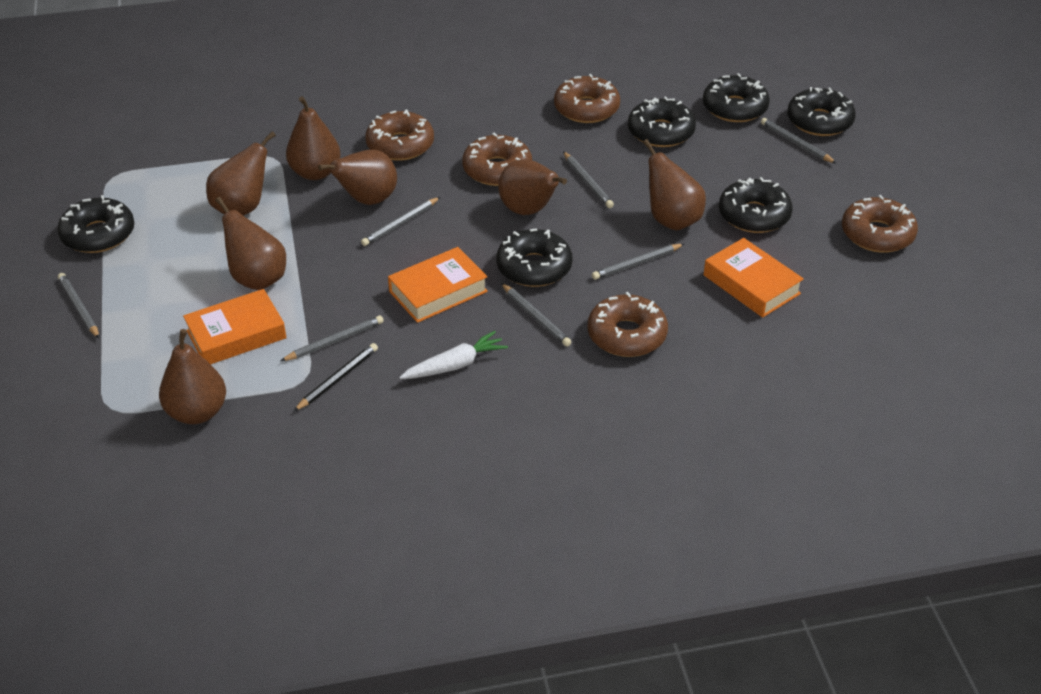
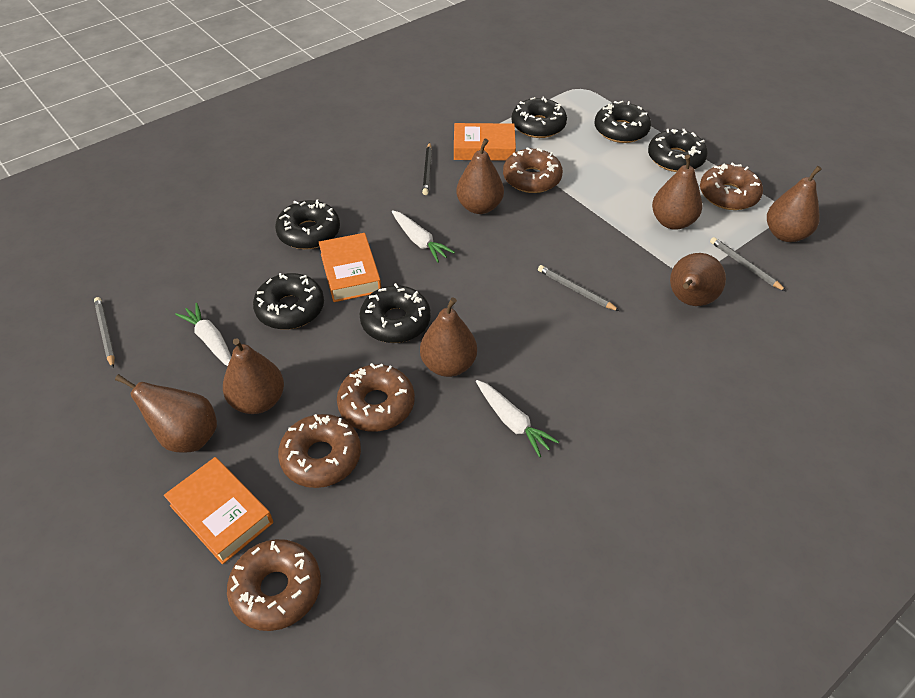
grey pencil: [58,273,99,338] [280,315,384,361] [361,197,440,246] [501,283,571,347] [563,151,614,208] [592,244,684,280] [761,118,837,164] = 7 -> [94,297,115,368] [538,265,620,311] [710,237,787,292] = 3
white carrot: [399,331,508,379] = 1 -> [175,303,231,366] [391,210,455,263] [476,380,559,457] = 3

